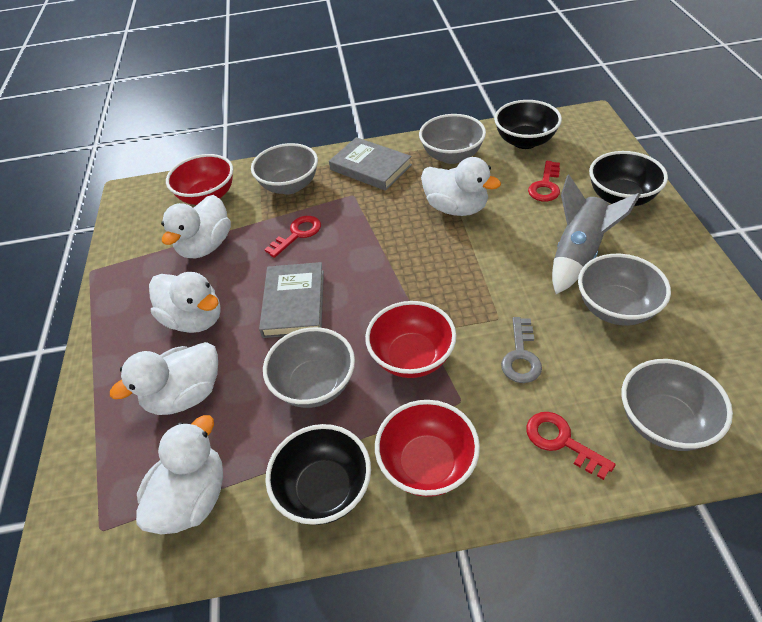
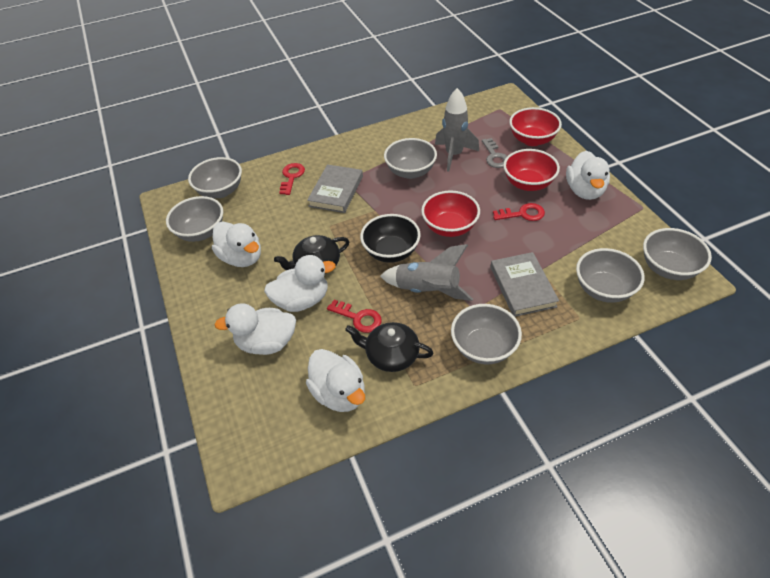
black bowl: [265,424,371,525] [494,100,562,149] [589,151,668,206] = 3 -> [360,214,421,263] = 1
black teapot: none = 0 -> [274,235,350,274] [345,322,433,372] = 2
grey bowl: [251,143,318,194] [263,327,355,408] [419,114,486,164] [578,254,671,325] [621,359,733,451] = 5 -> [166,196,223,242] [188,157,242,198] [384,138,437,179] [451,304,522,364] [576,248,645,303] [643,228,712,280] = 6
grey rocket: [552,174,640,294] = 1 -> [380,244,473,301] [435,88,479,172] = 2

